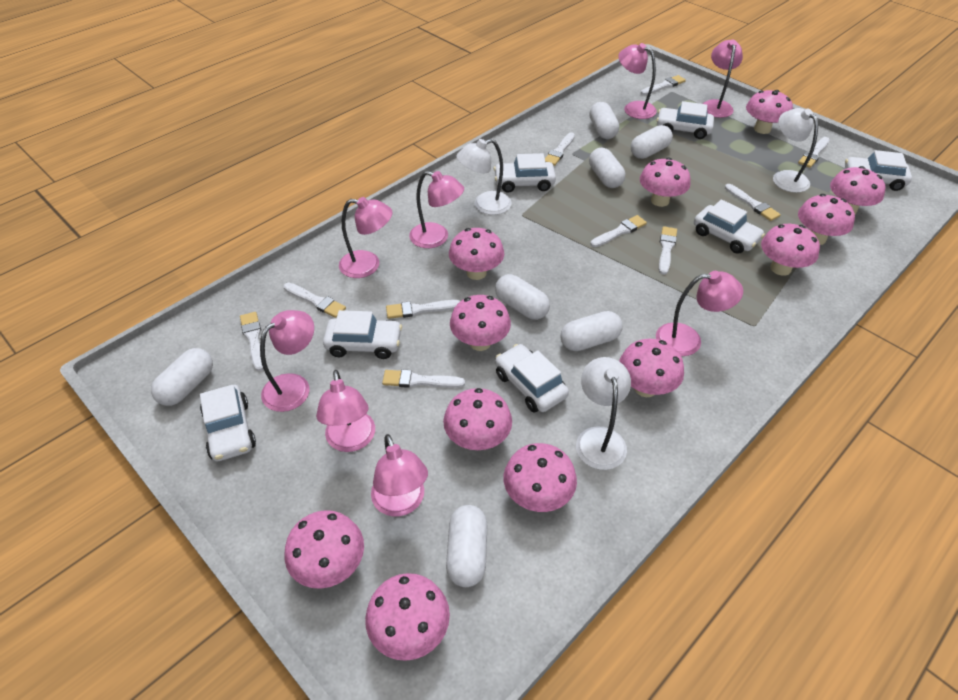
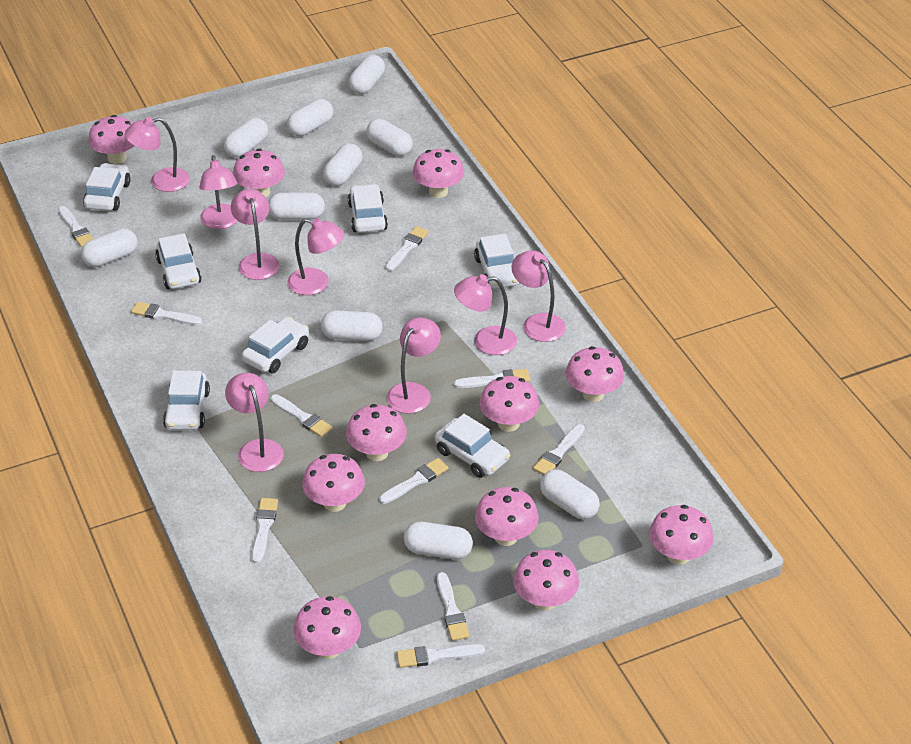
pink mushroom: [285,510,364,589] [365,573,450,661] [443,388,512,450] [449,228,504,280] [450,295,511,351] [504,443,577,512] [619,339,684,397] [640,158,691,207] [746,90,793,134] [761,224,820,276] [798,194,855,245] [830,166,885,214] = 12 -> [88,115,134,164] [233,149,285,197] [294,596,361,659] [302,454,365,512] [346,404,407,461] [413,149,464,198] [475,487,539,546] [479,376,539,432] [513,550,579,611] [565,346,624,402] [649,505,714,565] = 11
white capsule: [151,348,213,406] [446,505,487,587] [495,274,550,320] [561,311,623,351] [589,102,619,139] [589,148,625,188] [631,125,673,159] = 7 -> [81,228,137,267] [224,118,268,158] [268,192,325,220] [287,99,333,136] [321,310,383,341] [323,143,362,186] [349,55,385,94] [366,119,413,156] [404,522,473,559] [540,469,600,519] = 10
white lamp: [456,139,512,215] [576,357,631,470] [773,108,818,193] = 3 -> none = 0

